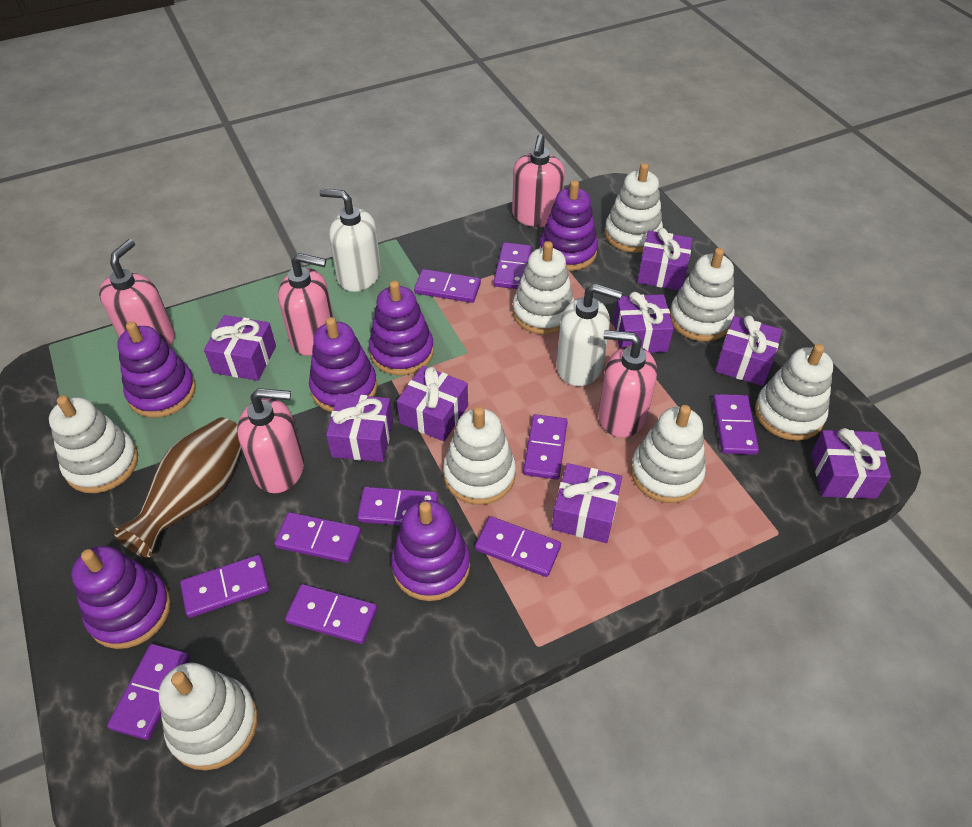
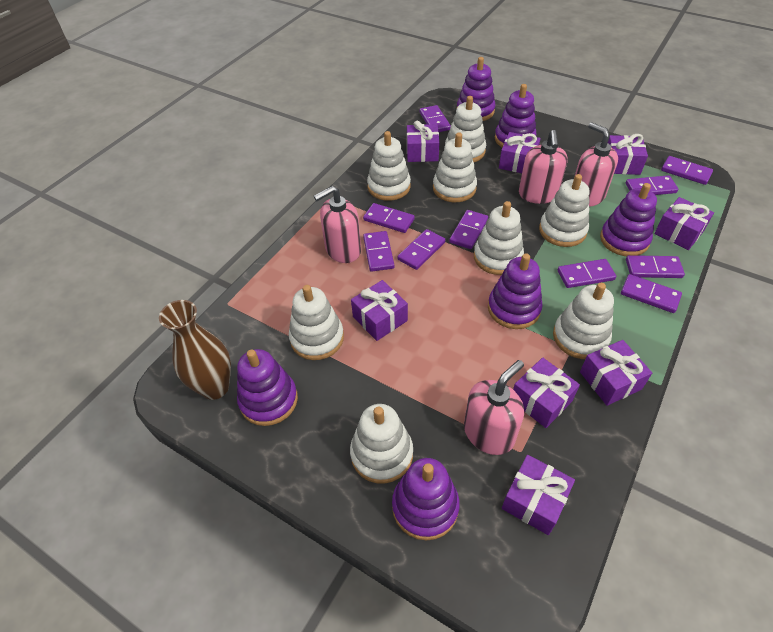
pink soap dispenser: [99,239,175,346] [237,388,304,493] [278,253,333,356] [512,134,565,227] [598,330,657,438] = 5 -> [314,186,361,263] [464,360,524,455] [519,130,568,204] [575,122,618,207] = 4
white soap dispenser: [319,189,381,292] [556,284,622,386] = 2 -> none = 0

